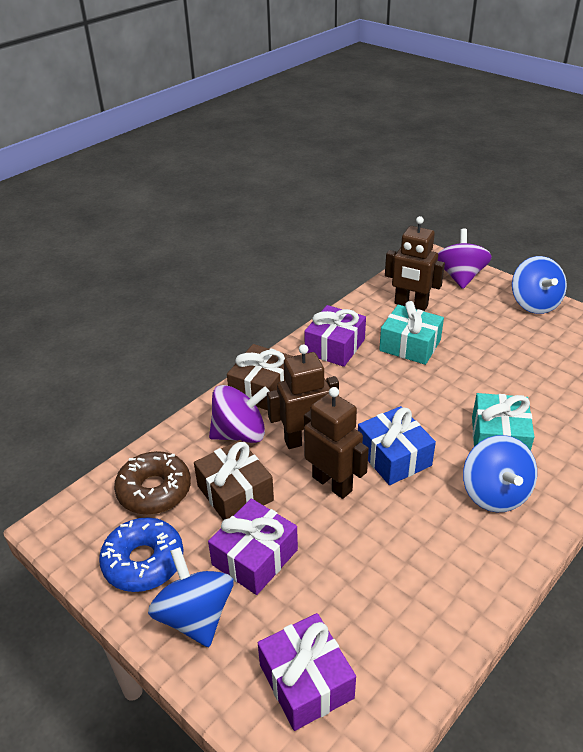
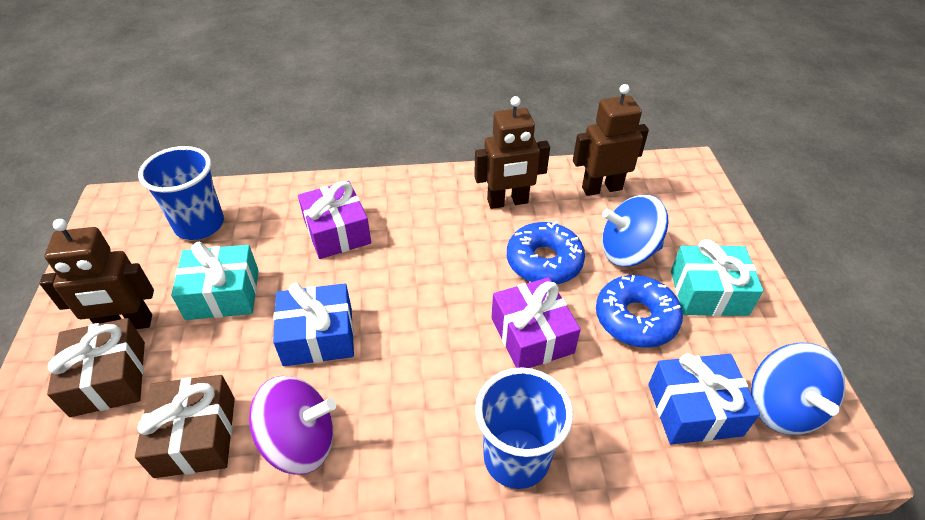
blue cup: none = 0 -> [138,146,224,240] [475,367,573,489] = 2
blue donut: [99,517,184,592] = 1 -> [507,221,585,284] [596,275,683,348] = 2
blue gift: [358,406,436,485] = 1 -> [273,283,354,366] [648,353,760,444] = 2
blue spinning top: [148,547,233,647] [463,435,537,512] [512,256,567,314] = 3 -> [602,195,668,267] [751,343,846,435] = 2
brown donut: [114,451,191,515] = 1 -> none = 0
purple gift: [208,499,298,595] [258,613,356,731] [304,305,366,367] = 3 -> [298,181,371,259] [492,277,581,368] = 2
purple spinning top: [209,385,270,443] [438,229,492,289] = 2 -> [249,376,336,475] = 1

